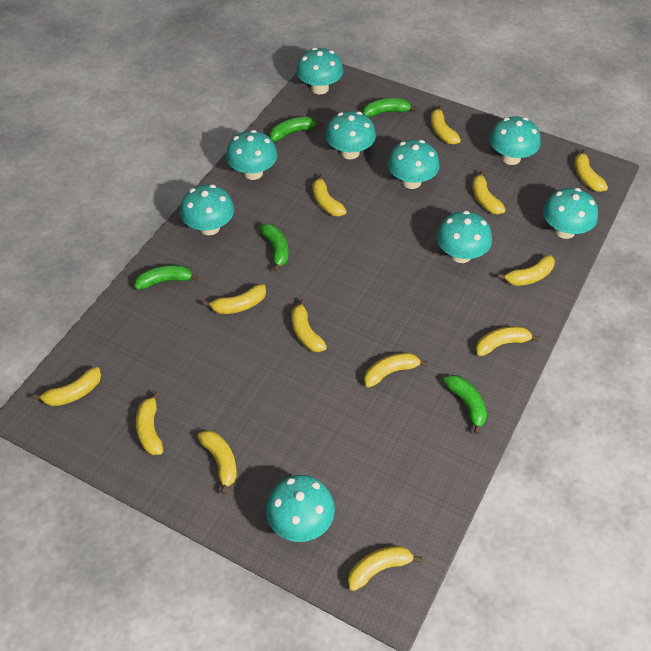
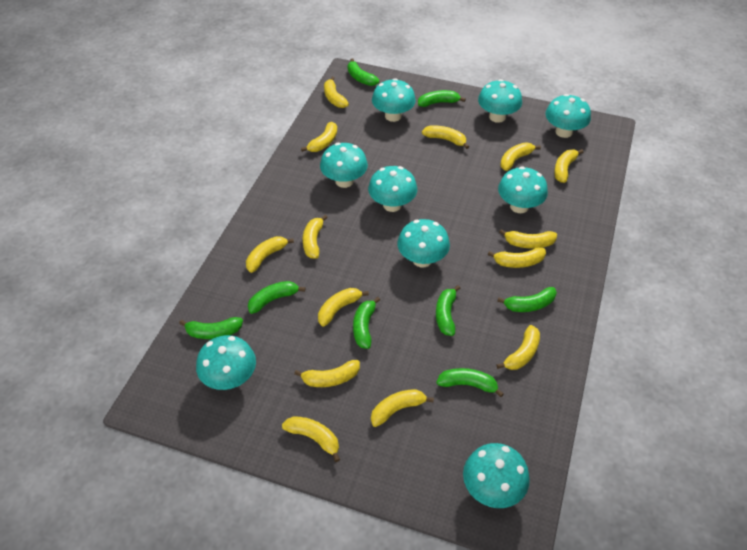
green banana: [134,265,199,290] [260,223,289,272] [270,117,322,141] [363,98,417,117] [444,375,487,435] = 5 -> [179,317,243,339] [248,281,305,314] [348,58,379,86] [353,297,380,349] [418,90,466,107] [436,285,460,336] [436,368,504,397] [497,287,557,312] = 8
yellow banana: [33,367,101,406] [136,392,163,455] [198,430,237,495] [203,284,266,314] [292,299,327,352] [313,174,347,216] [348,546,422,591] [364,353,428,387] [431,105,461,145] [472,170,506,214] [476,326,540,356] [498,255,555,286] [574,149,608,192] = 13 -> [246,236,294,273] [282,416,340,462] [294,360,360,387] [301,122,337,152] [303,215,328,259] [318,288,369,326] [324,77,349,108] [371,389,434,427] [422,125,469,149] [488,247,546,268] [496,325,540,370] [499,229,557,249] [500,143,541,171] [554,149,583,183] = 14

